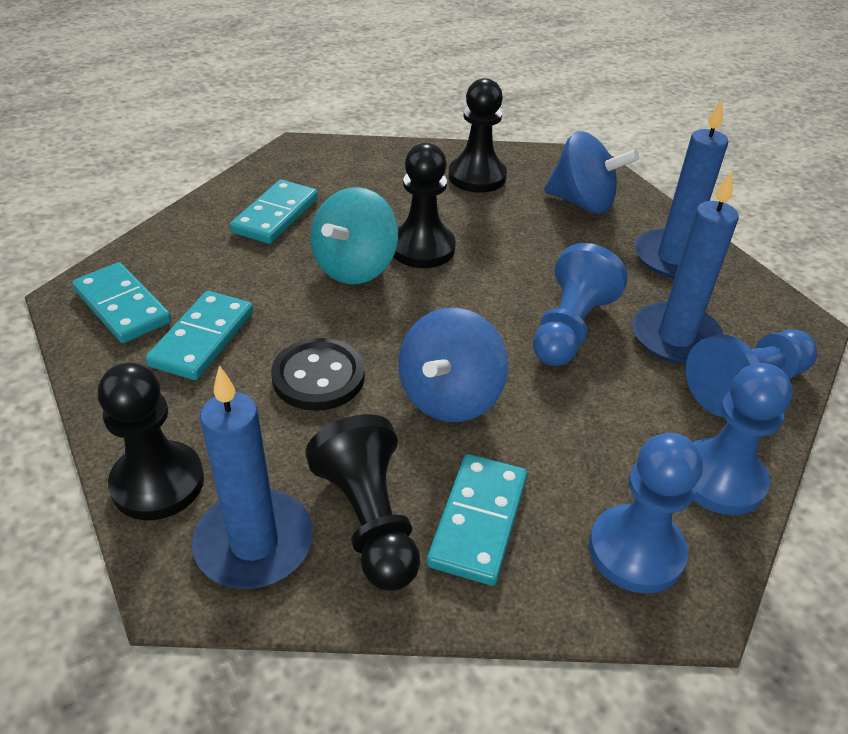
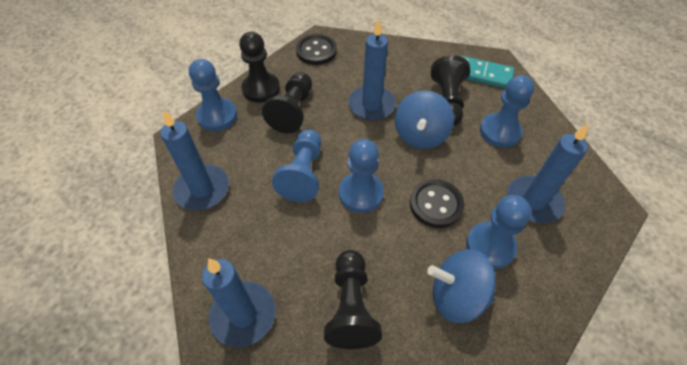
black button: [271,338,365,411] = 1 -> [296,34,337,65] [410,179,464,228] = 2
blue candle: [192,365,313,589] [632,171,739,364] [635,99,728,279] = 3 -> [160,110,229,210] [202,258,276,348] [348,19,396,120] [507,123,589,223] = 4
blue pawn: [533,243,628,366] [589,433,703,594] [686,330,817,417] [693,363,793,515] = 4 -> [189,59,237,131] [272,129,321,202] [339,139,384,213] [466,195,531,269] [480,75,534,148] = 5
turquoise domino: [72,262,171,343] [146,291,253,380] [230,179,318,244] [427,454,527,586] = 4 -> [461,56,514,88] = 1
turquoise spinning top: [311,187,398,284] = 1 -> none = 0

